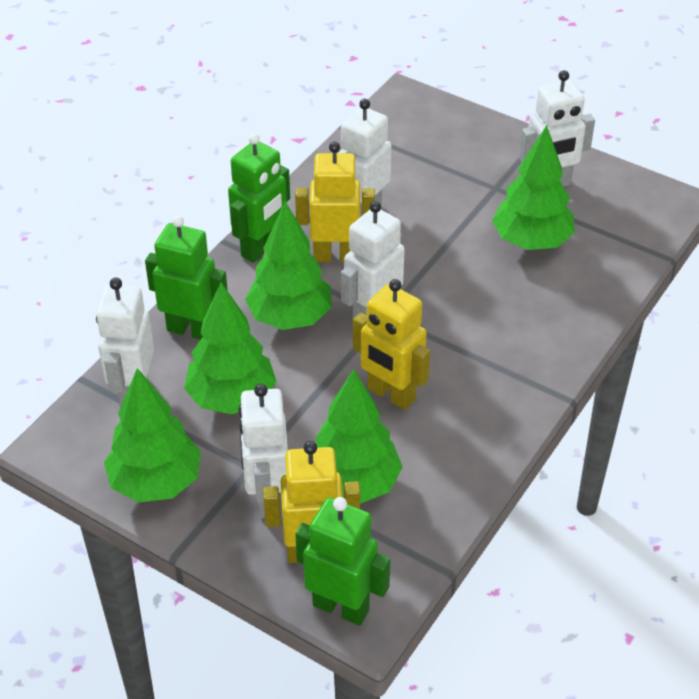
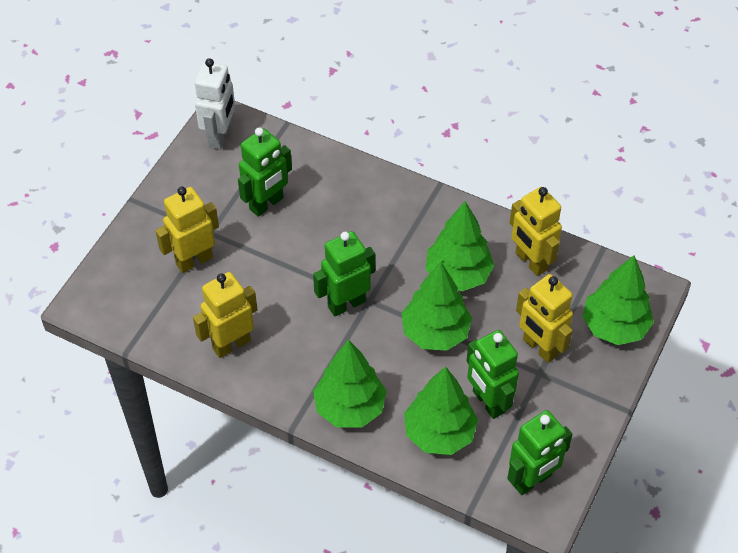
green robot: [145,215,228,340] [228,133,290,263] [295,497,390,626] = 3 -> [238,127,292,217] [313,231,375,317] [467,330,519,419] [507,410,572,495] = 4
white robot: [96,278,154,408] [238,384,288,518] [339,99,392,217] [341,201,405,319] [519,70,595,187] = 5 -> [195,58,235,150] = 1
yellow robot: [263,441,360,563] [295,142,375,262] [353,279,430,410] = 3 -> [155,187,219,273] [193,272,258,358] [510,187,562,276] [516,274,573,363] = 4

